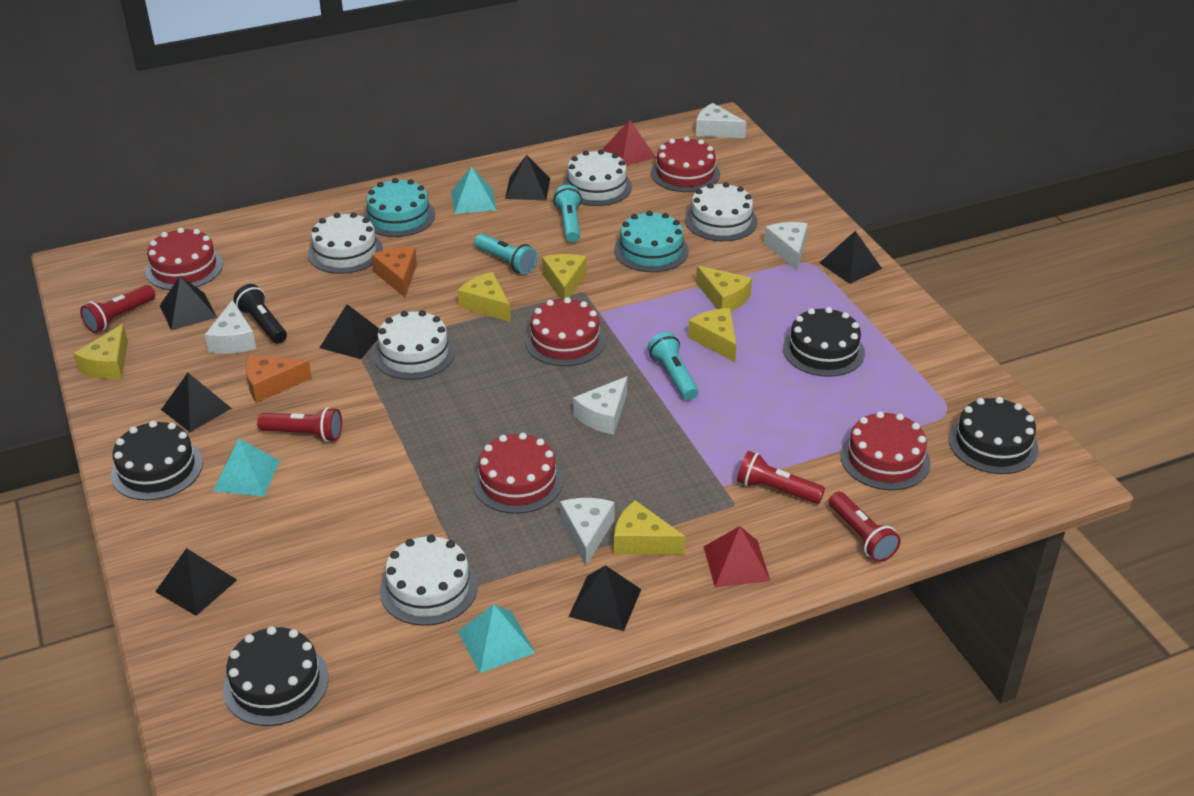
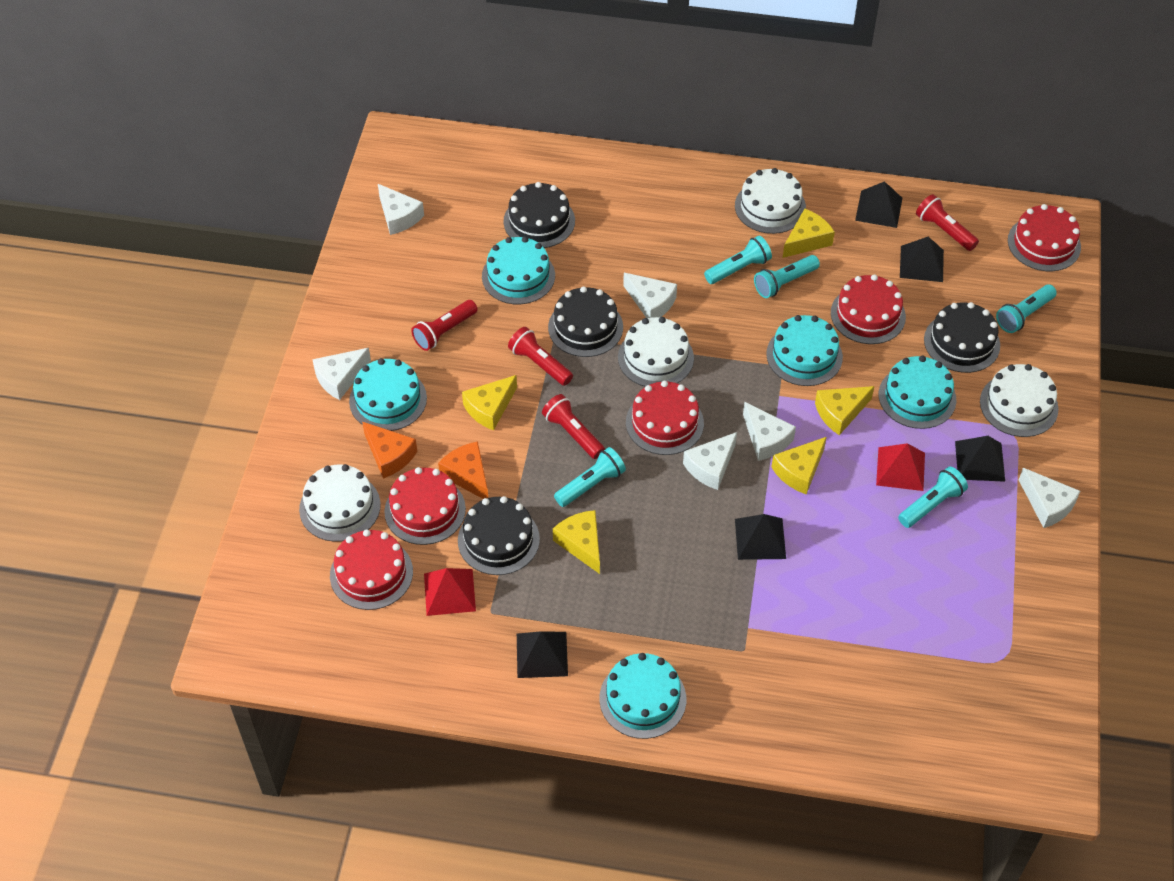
black flashlight: [233,284,287,344] = 1 -> none = 0
black pyramid: [155,548,237,616] [160,276,217,330] [161,373,232,432] [320,304,379,359] [505,155,550,200] [568,565,641,631] [820,231,882,284] = 7 -> [517,631,568,678] [735,514,786,560] [855,181,902,228] [900,237,944,282] [955,436,1005,482] = 5
turquoise cake: [363,178,435,237] [614,211,689,272] = 2 -> [349,358,427,431] [482,237,555,304] [599,653,686,739] [766,315,843,386] [879,356,956,429] = 5
turquoise flashlight: [474,234,538,274] [553,185,582,243] [648,332,699,400] = 3 -> [554,447,626,507] [704,236,772,284] [754,255,820,298] [898,466,968,528] [996,284,1057,333] = 5
turquoise pyramid: [213,439,280,496] [451,167,496,214] [458,604,535,673] = 3 -> none = 0
white cake: [308,212,383,274] [373,310,455,380] [380,535,478,626] [562,149,632,206] [685,182,758,241] = 5 -> [299,464,381,542] [618,317,694,387] [735,168,806,234] [980,364,1059,437] = 4
white cheese: [205,300,256,354] [560,498,615,566] [573,376,627,435] [696,103,746,138] [764,222,808,271] = 5 -> [312,348,371,400] [378,184,424,235] [623,273,677,318] [683,432,737,490] [743,402,796,461] [1019,468,1080,528] = 6
yellow cheese: [73,324,128,379] [458,272,511,322] [542,254,587,299] [614,500,685,555] [688,308,737,362] [696,266,752,311] = 6 -> [462,375,517,431] [553,510,600,574] [771,437,826,495] [783,209,835,258] [815,386,874,435] = 5

